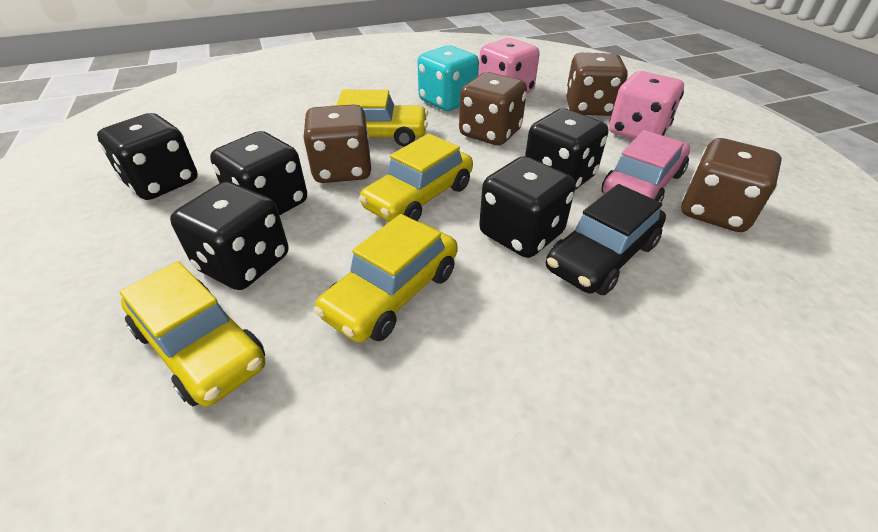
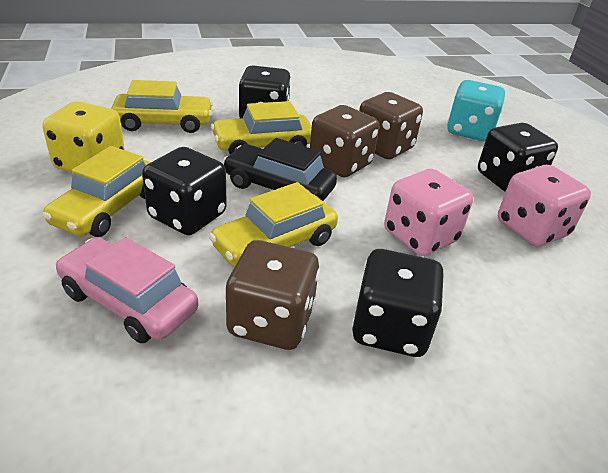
black dice: [97,113,198,200] [170,182,288,290] [210,131,307,216] [479,156,576,258] [525,108,608,190] = 5 -> [142,147,227,235] [238,65,291,118] [352,249,444,357] [478,123,558,192] = 4
brown dice: [303,104,371,183] [459,72,527,145] [565,53,628,116] [681,138,782,232] = 4 -> [226,240,320,350] [310,105,379,177] [359,92,423,159] = 3
yellow dice: none = 0 -> [42,101,125,172] = 1

